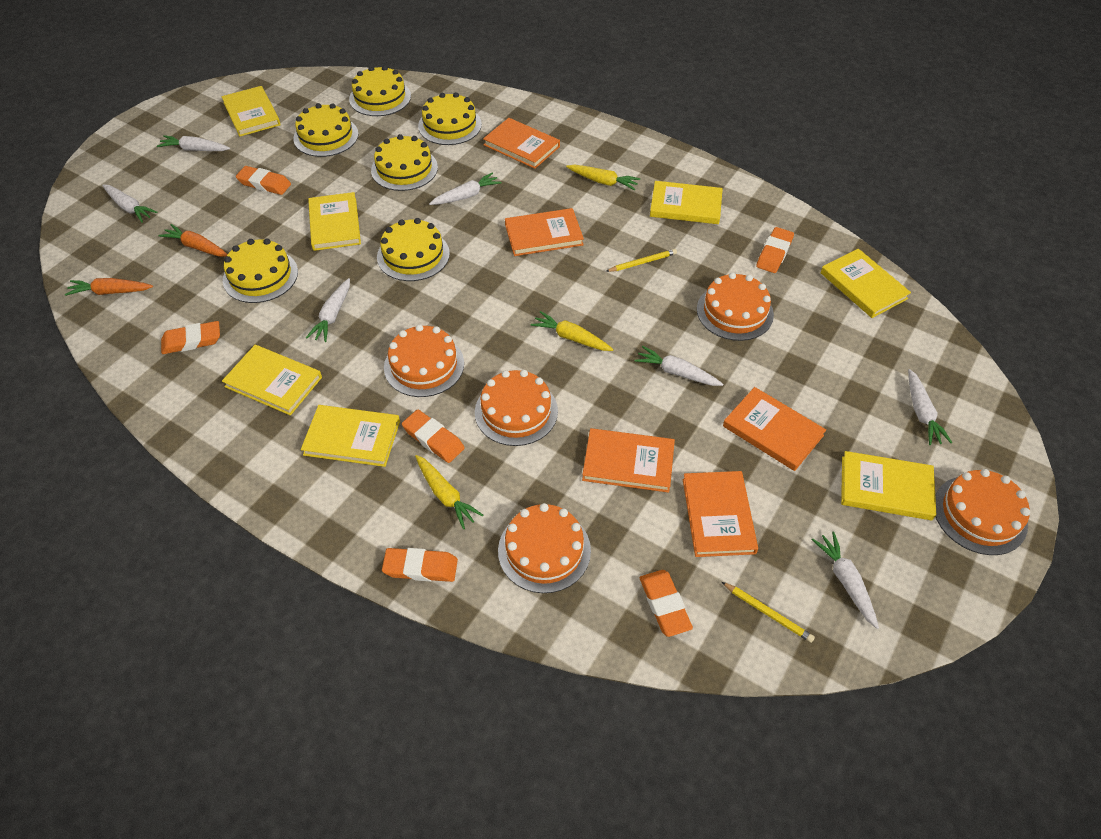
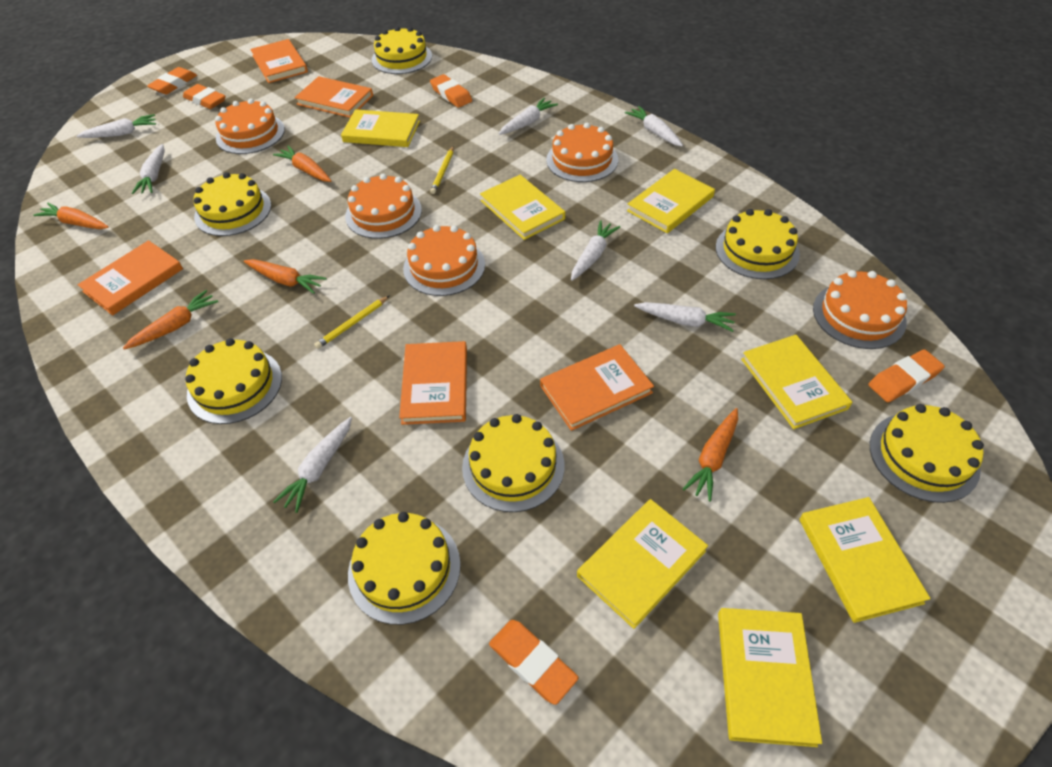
orange carrot: [65,278,153,296] [158,224,228,257] = 2 -> [33,203,109,229] [123,290,218,349] [244,259,326,294] [273,145,331,182] [683,408,738,502] = 5
orange eraser: [161,321,220,354] [236,166,291,195] [382,548,458,582] [402,410,465,463] [640,570,693,637] [756,227,794,273] = 6 -> [147,67,197,94] [183,84,226,109] [430,74,472,108] [489,620,579,705] [868,349,945,402] = 5
yellow cake: [223,238,298,303] [293,103,358,157] [349,66,411,116] [371,134,438,191] [377,218,450,281] [418,92,482,145] = 6 -> [185,338,282,424] [193,172,271,236] [348,512,461,625] [372,26,432,74] [462,414,565,512] [716,209,800,279] [870,404,984,503] = 7
yellow carrot: [415,455,483,529] [530,311,614,351] [566,165,640,190] = 3 -> none = 0

